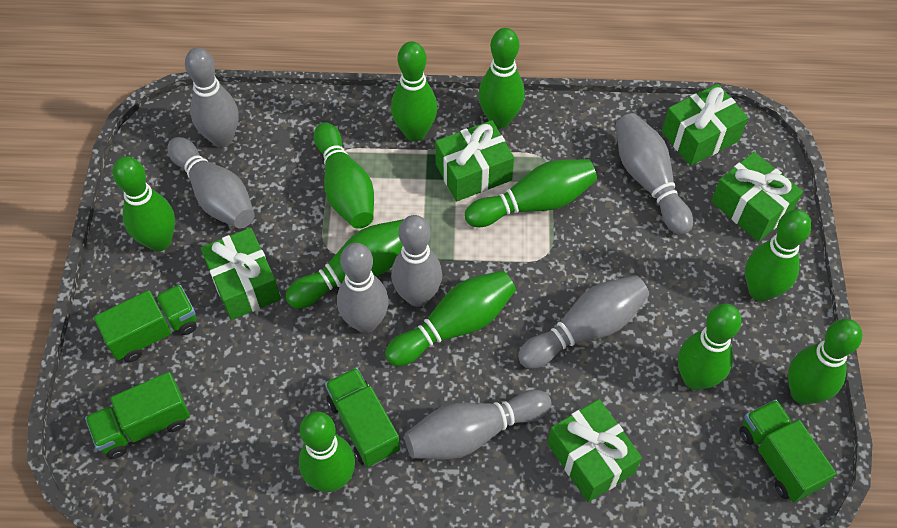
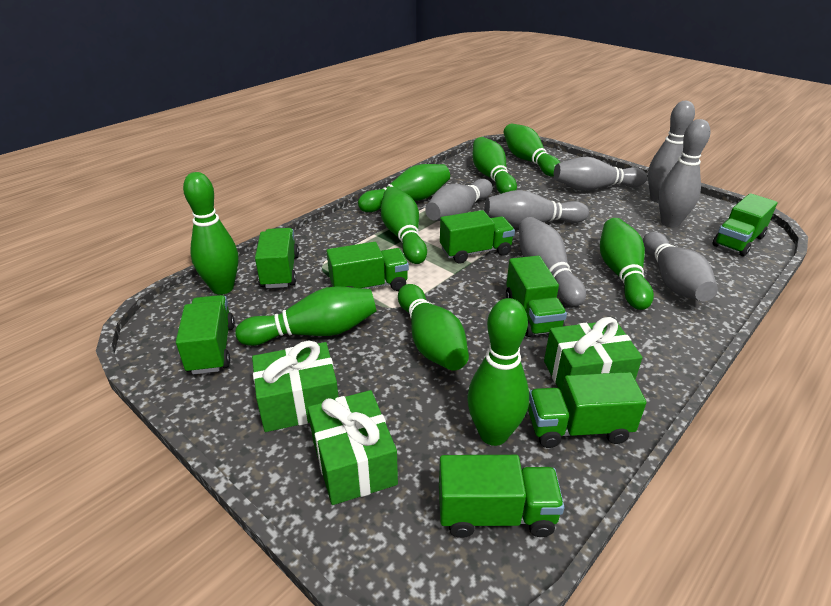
green bowling pin: [112,156,175,251] [286,219,404,308] [299,411,355,492] [314,122,374,229] [385,270,516,366] [391,41,438,142] [465,159,597,227] [478,28,525,128] [678,304,742,390] [745,209,812,302] [788,319,862,405] = 11 -> [183,172,238,295] [235,286,376,346] [358,164,450,212] [381,187,427,264] [398,284,469,371] [467,298,529,446] [473,137,517,194] [503,123,560,177] [600,218,654,310] = 9
green gift: [201,228,281,320] [435,120,514,202] [547,399,642,502] [662,84,748,166] [711,152,803,242] = 5 -> [252,341,339,432] [308,390,398,505] [544,317,643,392] = 3
green truck: [85,372,190,459] [94,285,197,362] [325,367,400,467] [739,400,836,502] = 4 -> [176,295,235,374] [255,228,299,288] [327,242,409,291] [439,455,564,538] [440,210,515,263] [506,256,567,337] [528,372,646,448] [713,193,778,257] = 8

